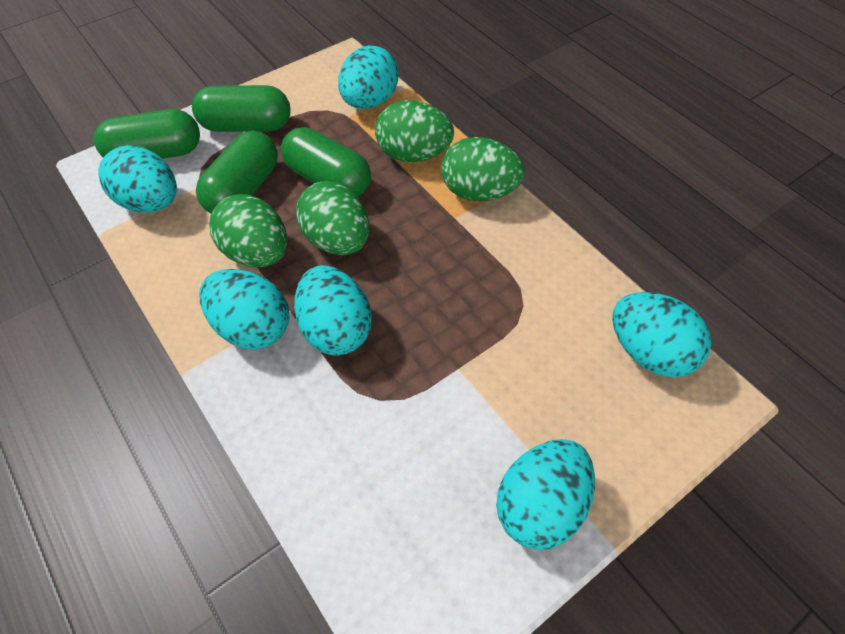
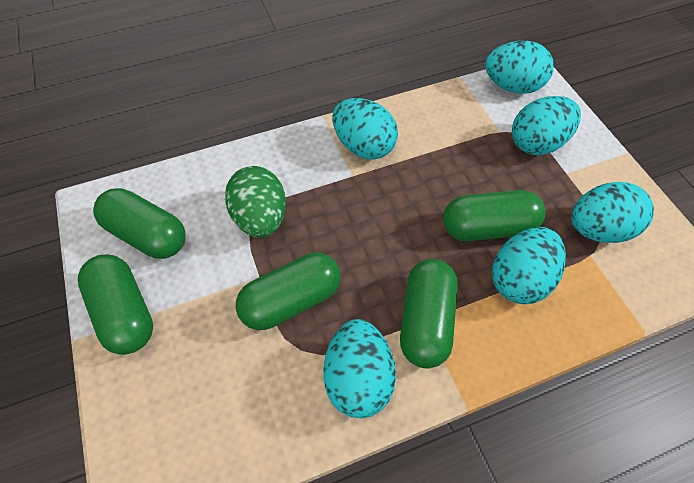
green capsule: [94,109,200,159] [192,85,291,132] [196,130,278,213] [281,127,371,196] = 4 -> [78,254,153,355] [93,188,186,259] [236,252,341,330] [400,259,458,368] [443,190,545,241] = 5
green egg: [209,194,287,267] [296,181,369,255] [375,100,454,162] [441,137,525,201] = 4 -> [225,166,286,238] = 1

